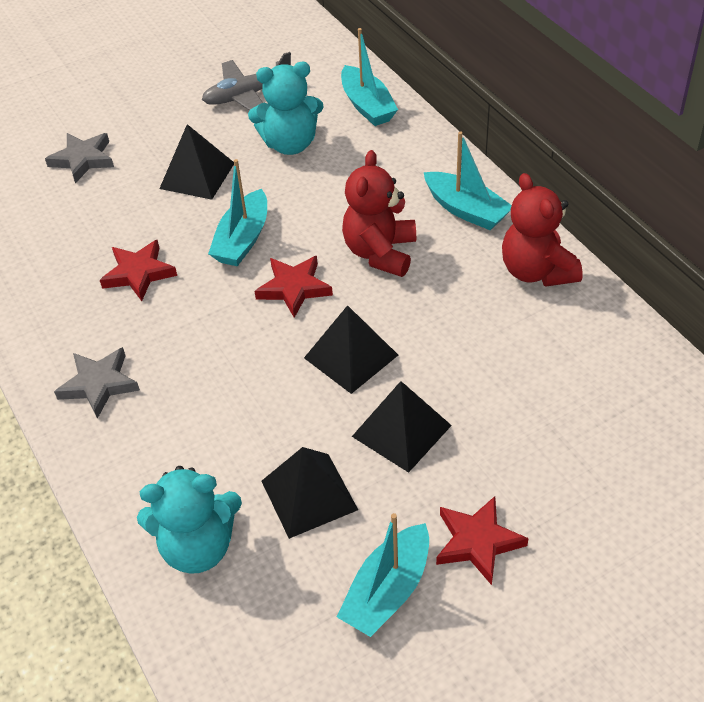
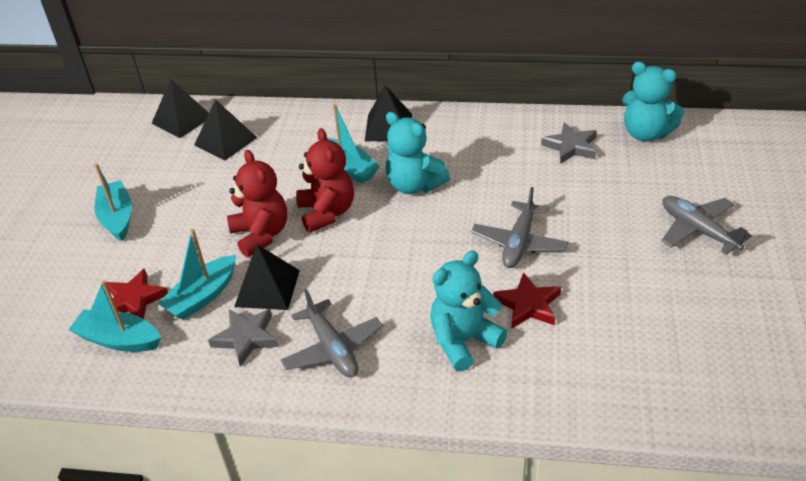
grey plane: [202,52,291,111] = 1 -> [281,289,383,378] [471,187,569,268] [662,196,752,255] = 3
red star: [100,240,177,301] [255,256,333,318] [436,496,529,585] = 3 -> [106,268,168,319] [493,272,561,329] = 2
turquoise teddy bear: [137,466,242,574] [248,62,323,155] = 2 -> [386,112,450,194] [430,251,507,372] [622,62,685,141] = 3

